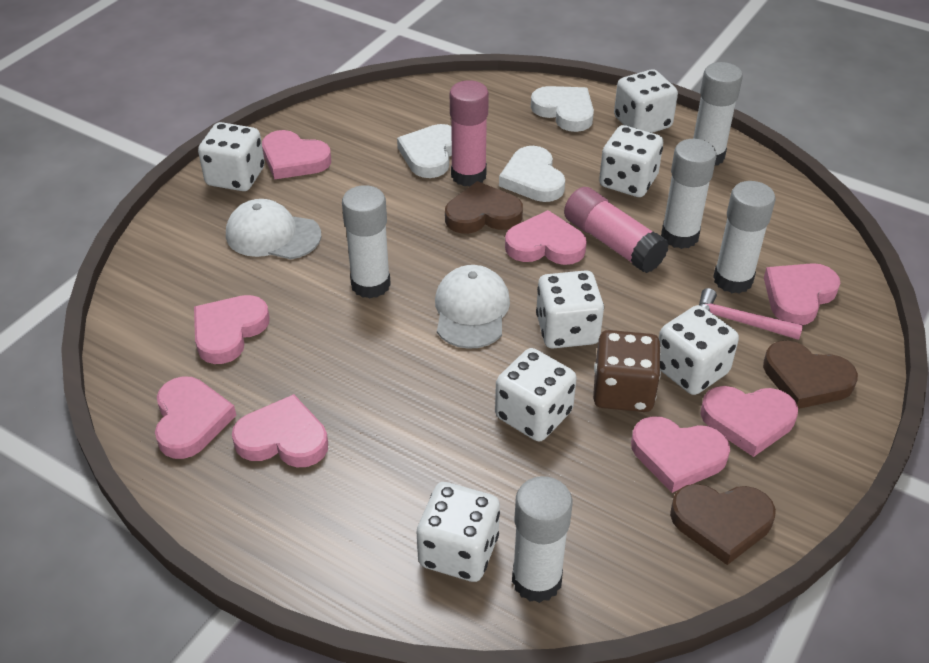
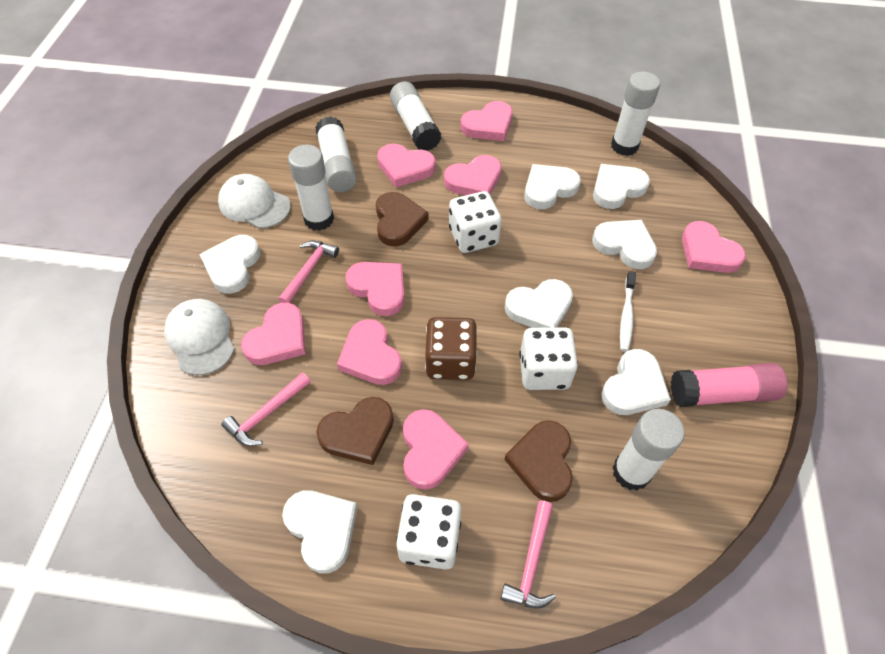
pink glue stick: [450,80,489,186] [564,187,669,273] = 2 -> [671,363,787,407] = 1
pink hammer: [699,288,803,340] = 1 -> [221,372,311,446] [278,241,339,303] [500,500,555,608] = 3
white dice: [198,122,265,191] [417,482,500,582] [495,348,577,441] [536,270,604,349] [599,125,663,197] [614,69,678,133] [659,305,739,395] = 7 -> [396,494,462,570] [449,191,502,253] [519,327,578,390] = 3
white heart: [397,124,452,178] [499,146,565,202] [531,86,594,132] = 3 -> [199,235,260,294] [282,490,358,574] [505,279,573,328] [524,164,581,209] [592,220,657,269] [593,164,650,209] [601,349,671,415] = 7
white toothbrush: none = 0 -> [620,271,636,352] = 1

